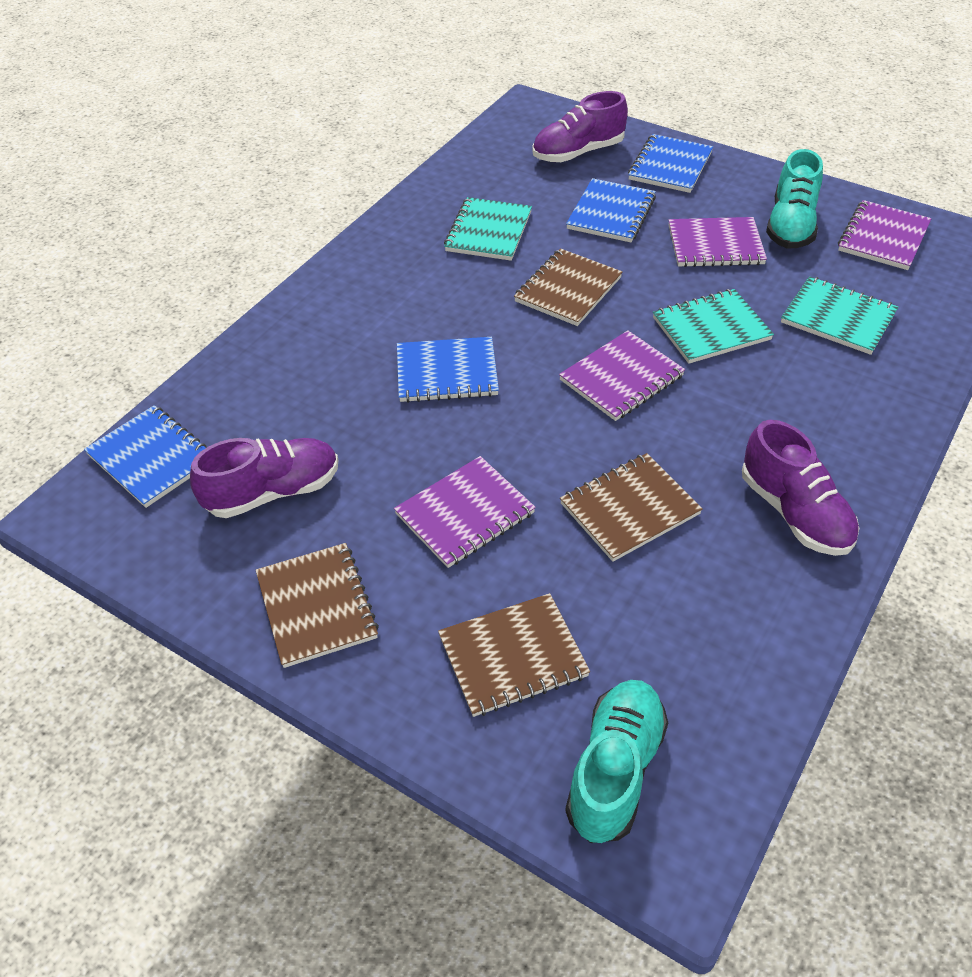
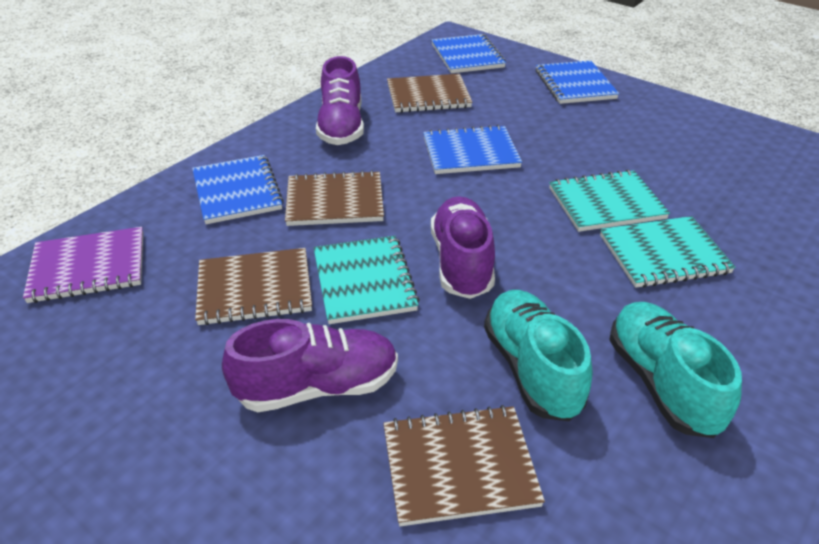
purple notebook: [394,456,536,568] [559,330,685,421] [669,217,767,267] [838,200,932,270] = 4 -> [23,227,143,303] = 1

